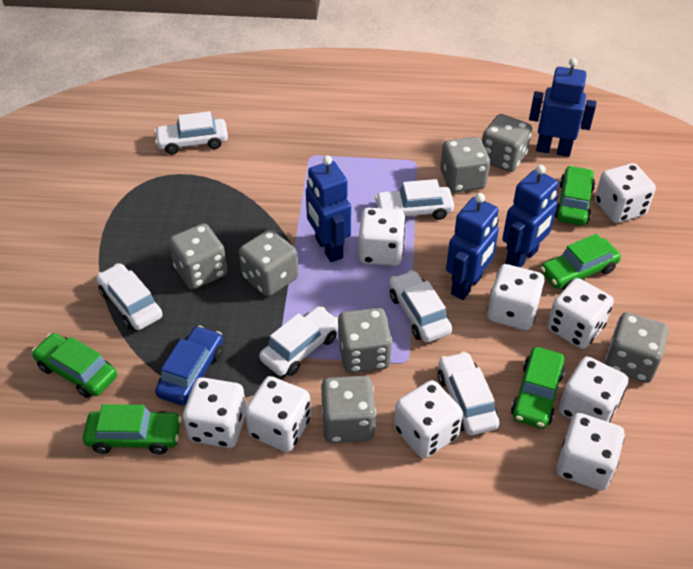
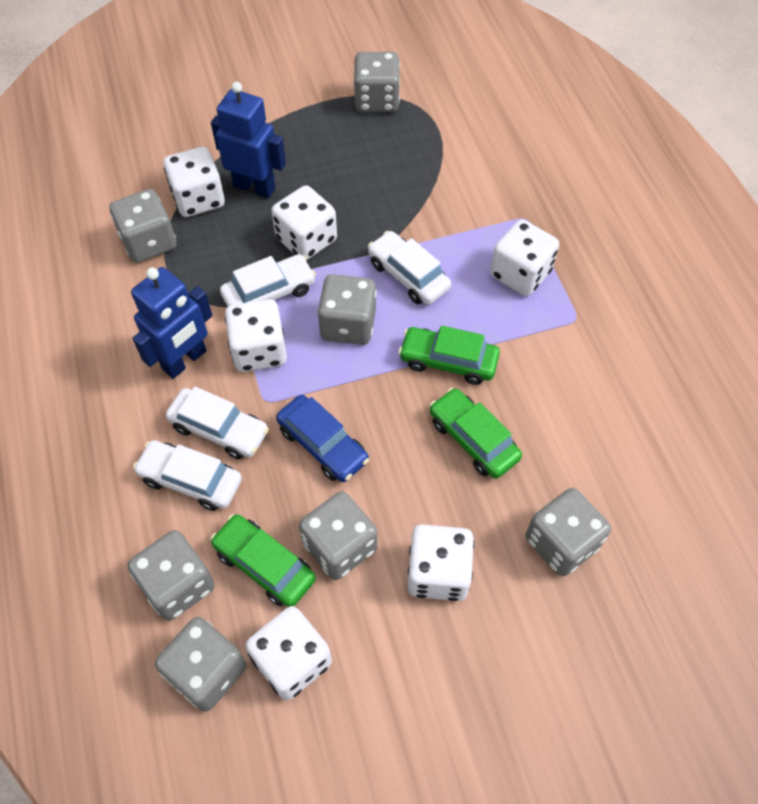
blue robot: [306,155,351,262] [446,193,499,300] [502,165,558,268] [529,58,597,157] = 4 -> [131,267,212,379] [211,82,286,198] = 2
green car: [32,333,117,398] [83,404,182,454] [511,347,565,429] [540,234,621,290] [555,165,595,225] = 5 -> [210,514,316,607] [398,326,500,385] [430,388,522,479] = 3
white car: [96,263,163,330] [154,111,228,154] [259,306,338,376] [375,179,454,220] [389,270,452,342] [438,351,499,435] = 6 -> [133,440,242,511] [166,387,269,459] [220,254,316,307] [368,231,451,305] = 4
white dice: [183,377,246,448] [245,376,311,452] [359,208,406,266] [394,380,463,458] [487,264,545,330] [547,278,614,349] [556,413,625,491] [559,357,628,422] [595,163,656,223] = 9 -> [163,147,225,217] [225,299,287,372] [245,606,332,700] [271,185,337,260] [407,524,474,601] [490,219,559,296] = 6

